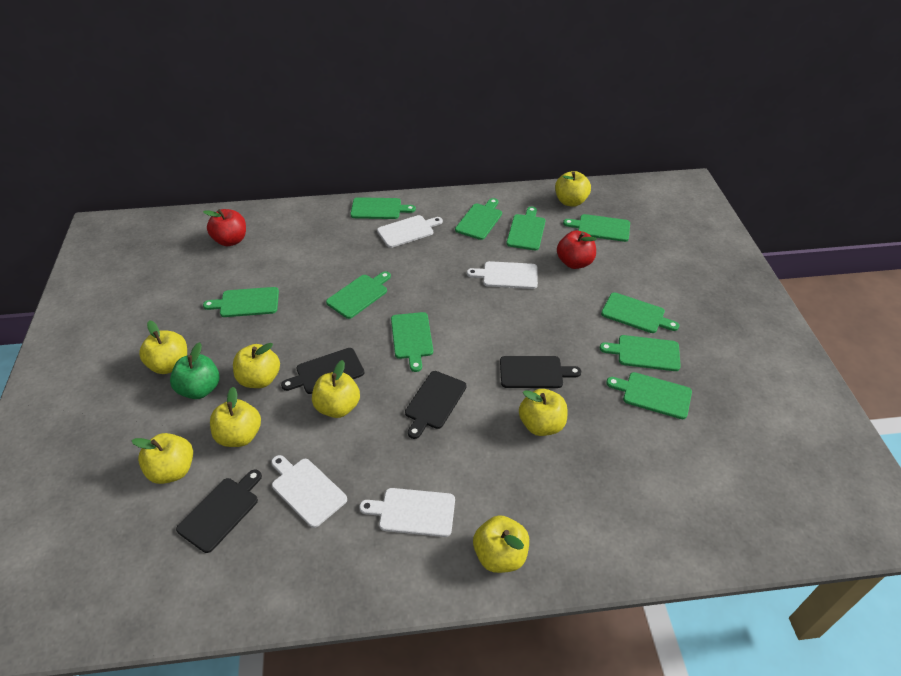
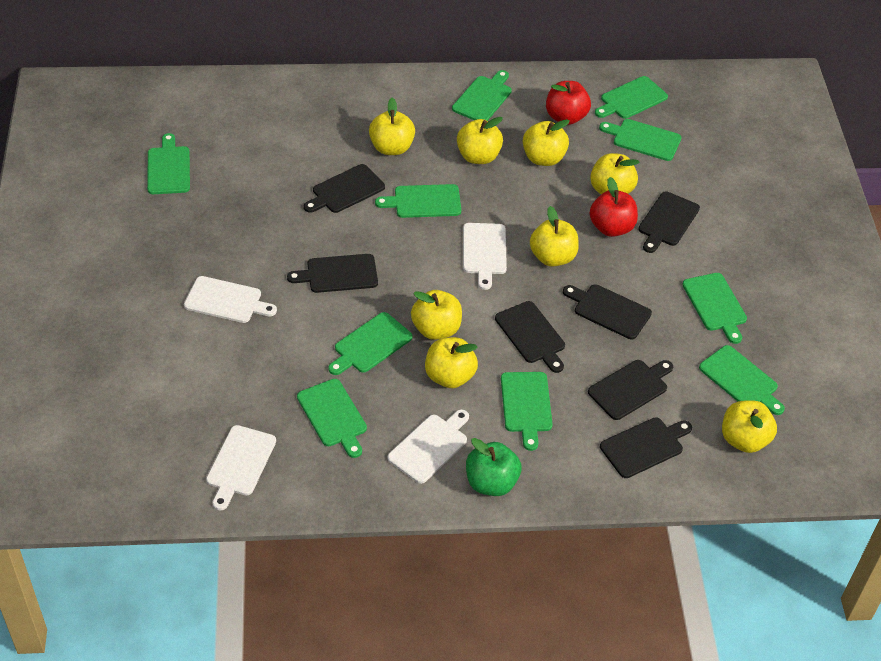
black cutting board: [176,470,262,553] [281,348,364,394] [405,371,467,439] [500,356,581,388] = 4 -> [287,254,378,293] [304,164,385,213] [495,301,565,373] [563,284,652,339] [588,360,673,420] [600,417,692,478] [639,191,700,253] = 7

